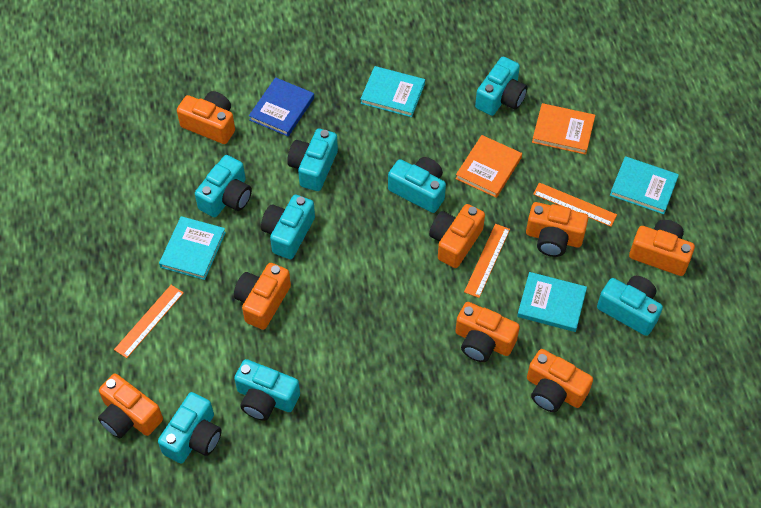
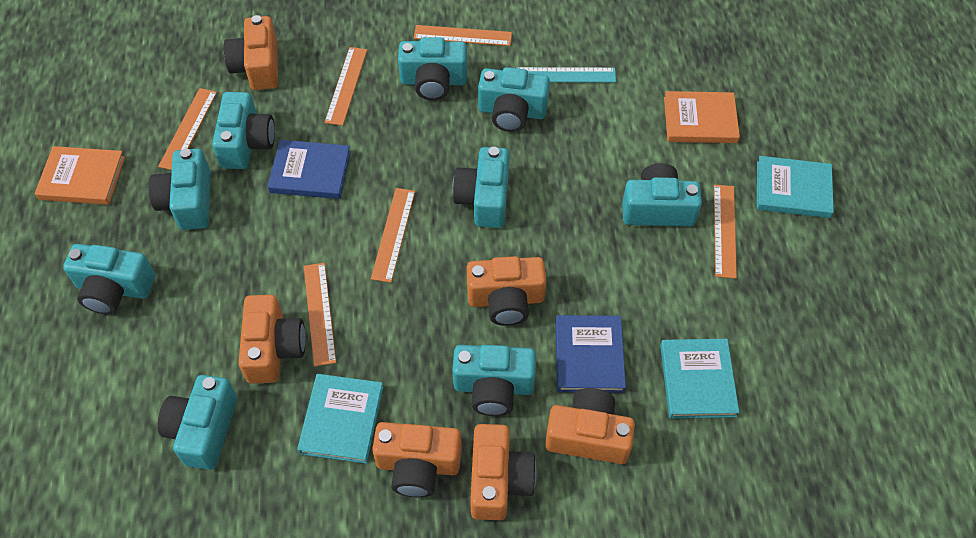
blue book: [249,77,314,136] = 1 -> [267,140,351,199] [555,315,626,393] = 2
orange camera: [98,374,163,438] [177,91,235,144] [234,263,291,330] [429,204,485,268] [455,302,520,362] [526,202,589,257] [527,349,593,412] [629,220,695,276] = 8 -> [224,15,278,90] [238,295,306,384] [372,422,462,498] [466,256,546,326] [470,424,537,520] [545,388,635,464] = 6
orange ruler: [114,285,184,358] [464,224,510,298] [533,182,617,227] = 3 -> [158,88,217,170] [304,263,336,367] [324,47,367,126] [371,188,415,283] [413,25,512,46] [714,185,737,279] = 6
turquoise book: [159,216,226,280] [361,66,425,117] [517,272,587,332] [610,156,679,214] = 4 -> [297,374,383,464] [660,339,739,419] [757,156,834,218] = 3
turquoise camera: [158,392,222,463] [195,155,252,217] [234,359,300,421] [261,195,315,259] [287,129,338,191] [388,157,446,213] [475,57,527,116] [597,276,663,336] = 8 -> [63,244,155,314] [148,148,211,230] [158,375,237,470] [212,92,275,169] [398,37,467,101] [452,147,509,228] [452,345,536,416] [478,67,550,132] [622,163,702,226] = 9
turquoise ruler: none = 0 -> [516,67,616,83] = 1

